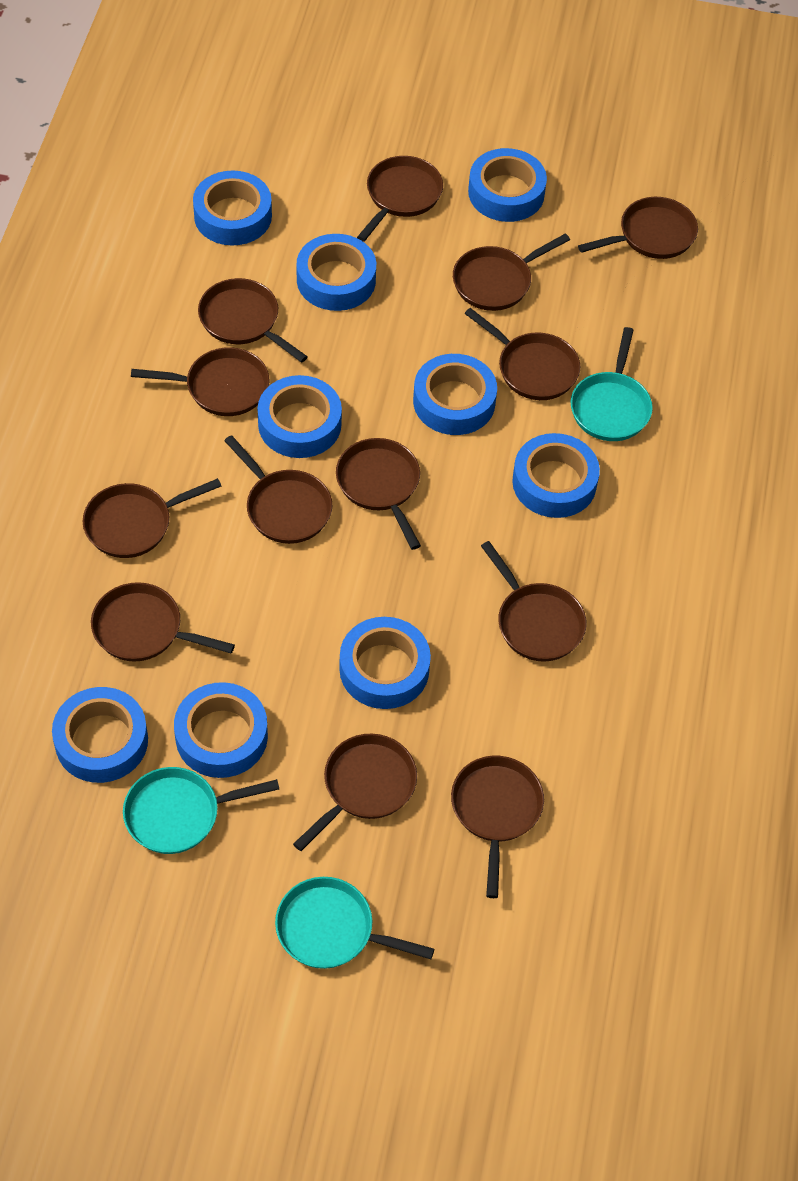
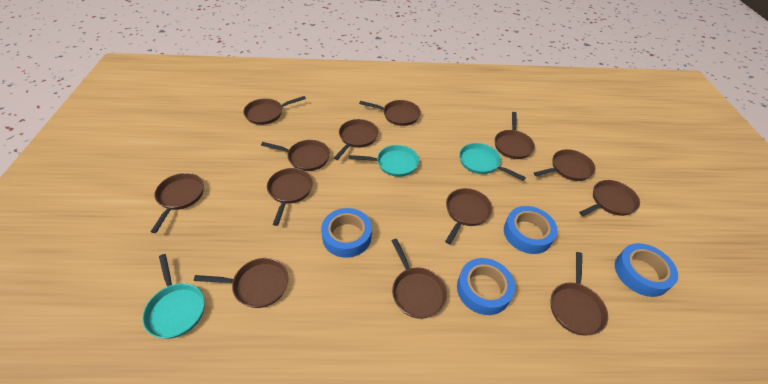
blue tape: [52,687,148,783] [174,682,268,778] [193,171,272,245] [257,375,342,458] [296,234,376,311] [339,617,431,709] [413,354,497,435] [468,148,547,222] [512,433,600,518] = 9 -> [321,208,372,258] [457,258,515,315] [504,206,558,254] [615,243,678,297] = 4

